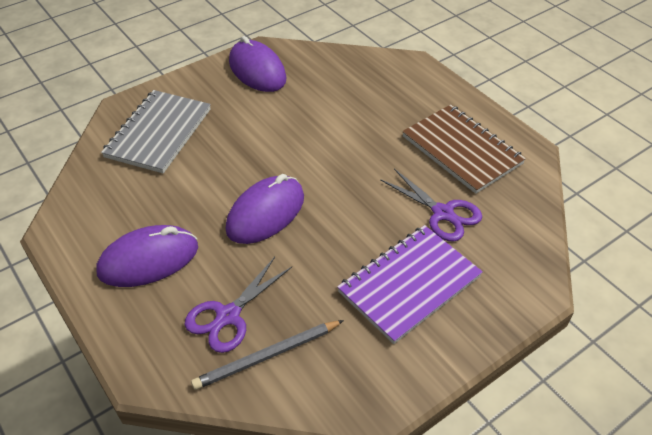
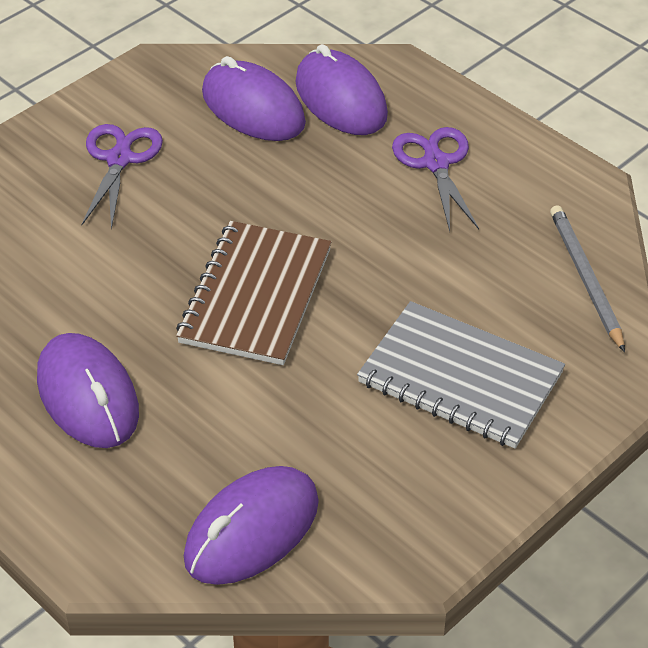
purple mouse: [97,225,198,287] [226,174,304,244] [229,36,287,92] = 3 -> [37,333,139,448] [184,466,319,585] [202,56,306,141] [295,44,388,135] = 4
purple notebook: [337,225,483,344] = 1 -> none = 0

